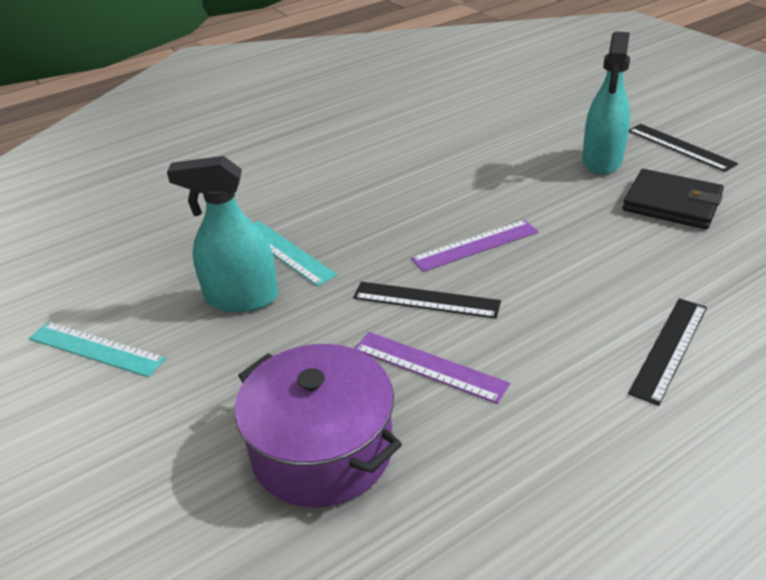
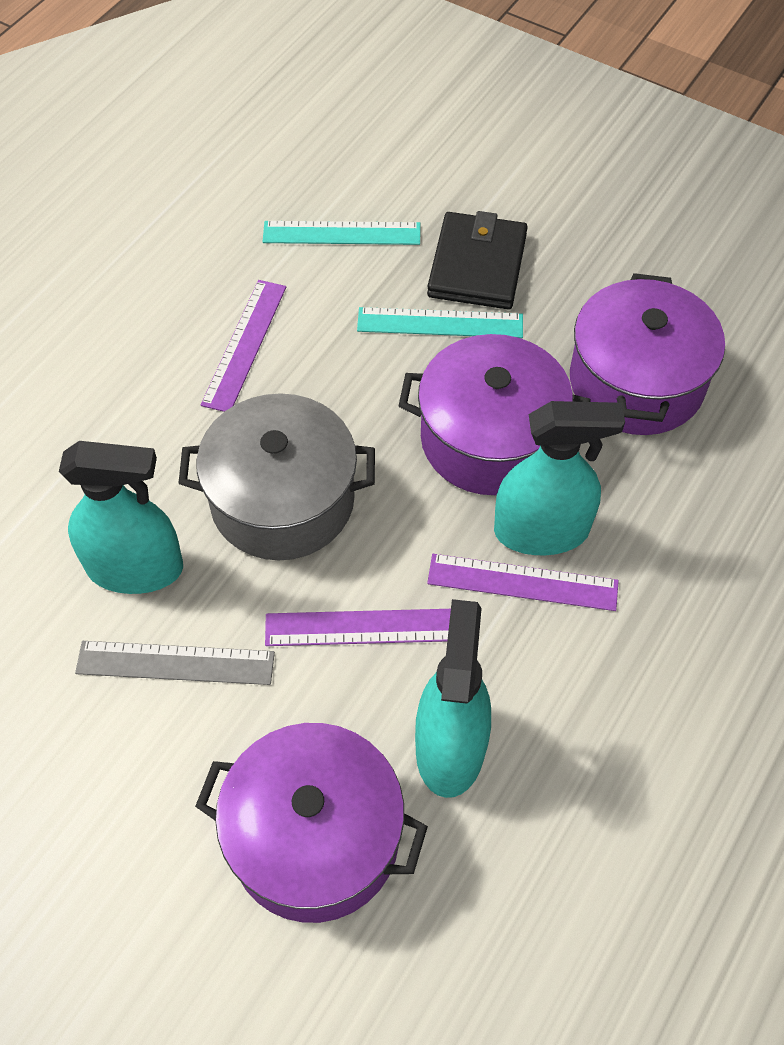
black ruler: [353,282,501,319] [628,298,707,406] [629,124,738,172] = 3 -> none = 0
grey pot: none = 0 -> [178,393,375,560] = 1
grey ruler: none = 0 -> [75,641,275,685] = 1
purple pot: [235,344,402,507] = 1 -> [195,723,428,923] [399,334,591,495] [570,273,725,435] = 3
purple ruler: [354,332,510,404] [411,220,538,272] = 2 -> [201,280,286,412] [265,609,451,646] [427,554,619,611] = 3
turquoise spray bottle: [167,156,278,312] [582,32,630,175] = 2 -> [59,441,183,594] [415,599,491,798] [494,401,625,555] = 3

